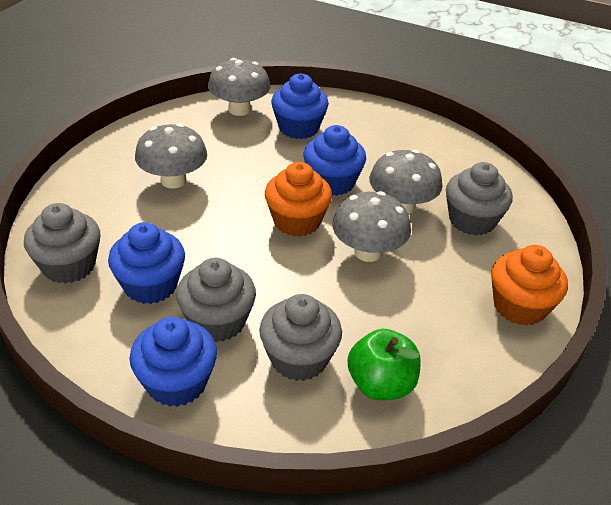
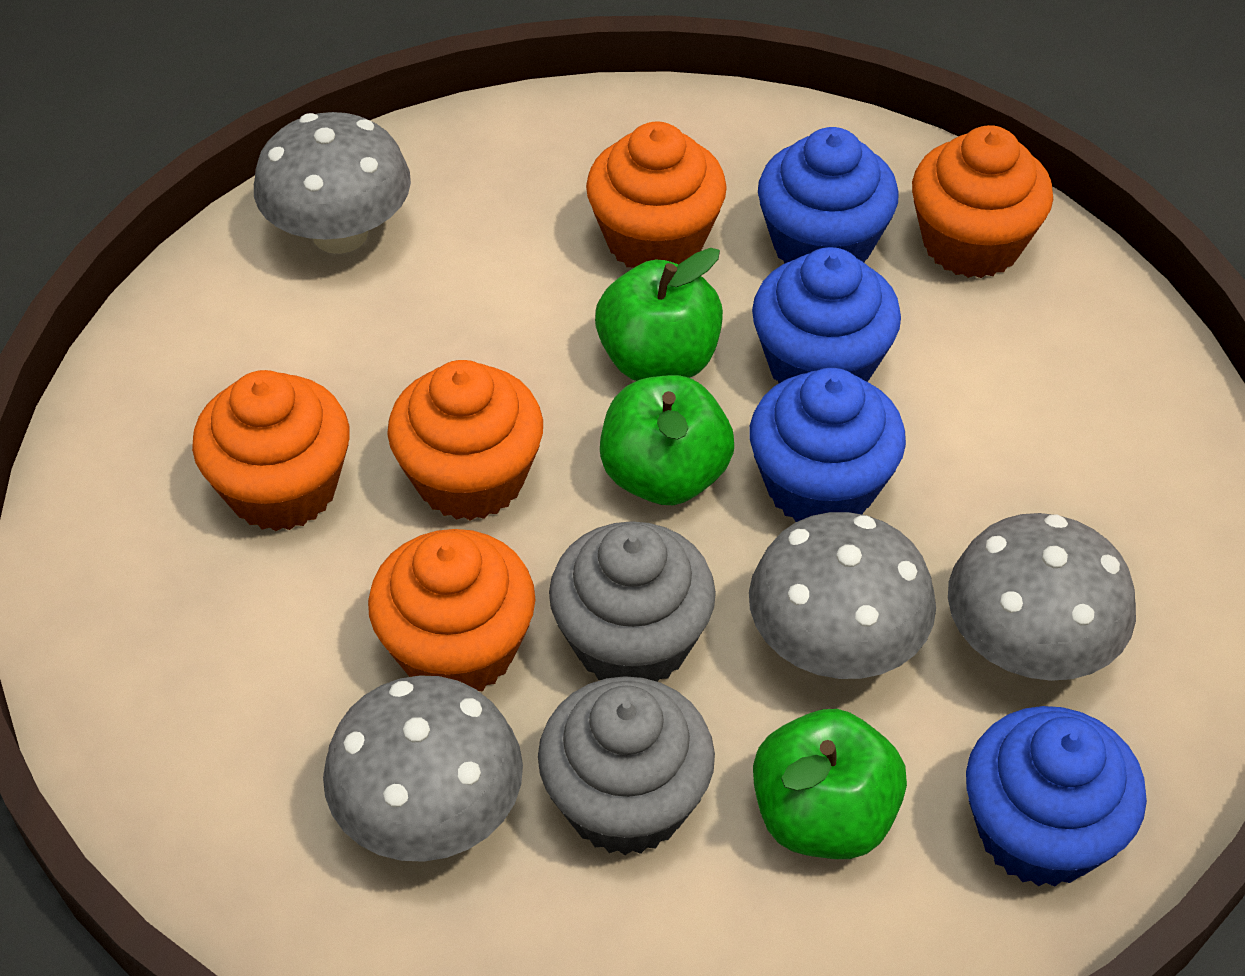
green apple: [348,329,421,400] = 1 -> [595,248,723,381] [600,375,734,505] [753,709,907,859] = 3
grey cupcake: [24,203,101,284] [176,258,256,342] [259,294,342,381] [446,162,513,236] = 4 -> [538,676,715,855] [549,521,716,682] = 2
orange cupcake: [265,162,332,237] [491,245,568,326] = 2 -> [192,370,349,531] [368,529,536,691] [387,360,543,521] [586,121,727,268] [912,125,1053,278] = 5

